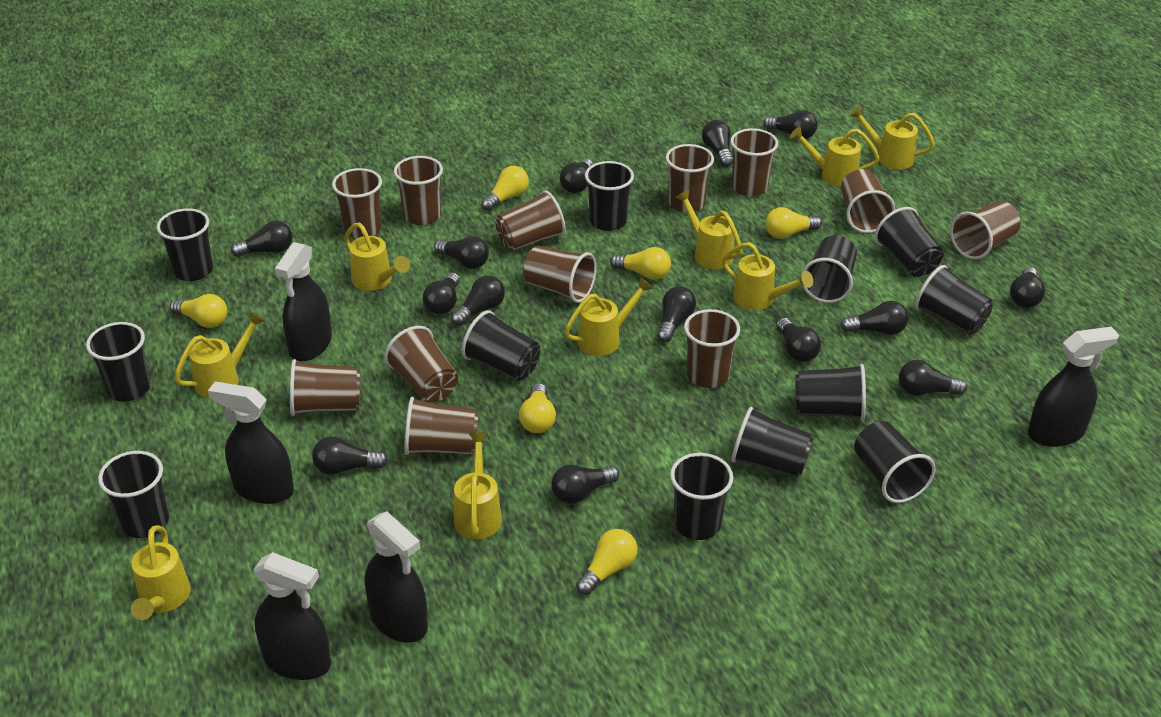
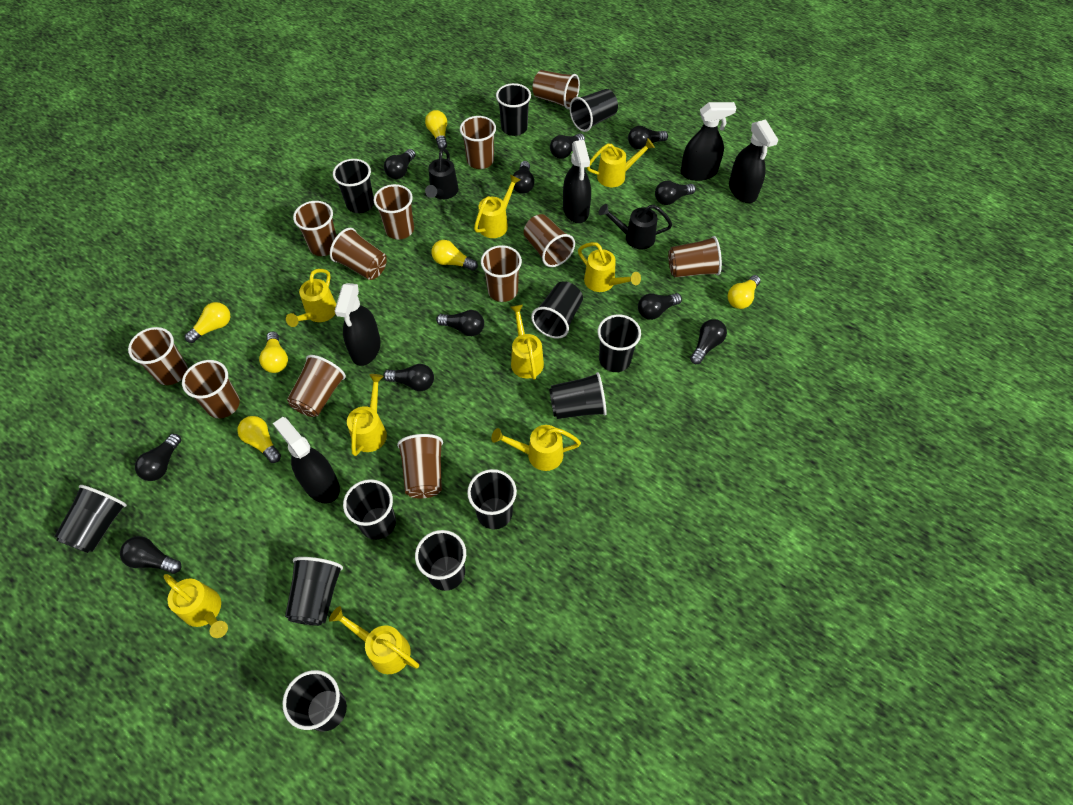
black light bulb: [231,221,292,257] [312,437,388,475] [423,272,460,315] [434,236,489,269] [451,275,505,326] [551,465,619,504] [560,158,593,193] [657,286,696,342] [702,120,733,167] [763,110,817,139] [776,318,821,362] [840,301,908,335] [899,360,967,396] [1010,267,1045,308] = 14 -> [120,536,182,574] [135,434,181,481] [383,364,434,391] [384,149,416,179] [436,310,484,336] [513,161,535,194] [550,133,585,159] [628,126,668,149] [638,293,682,320] [655,181,696,205] [690,319,727,364] = 11
black watering can: none = 0 -> [425,148,459,199] [598,204,672,249] = 2

